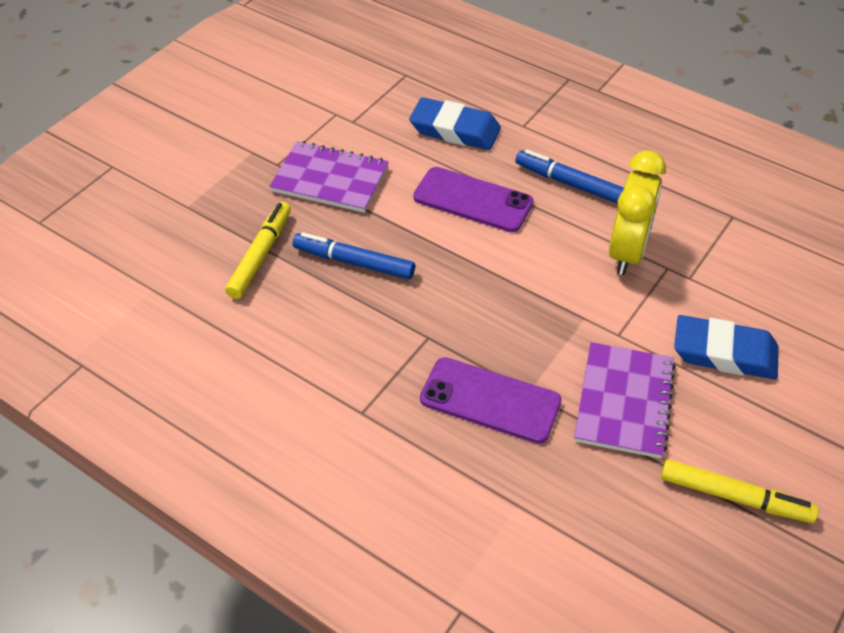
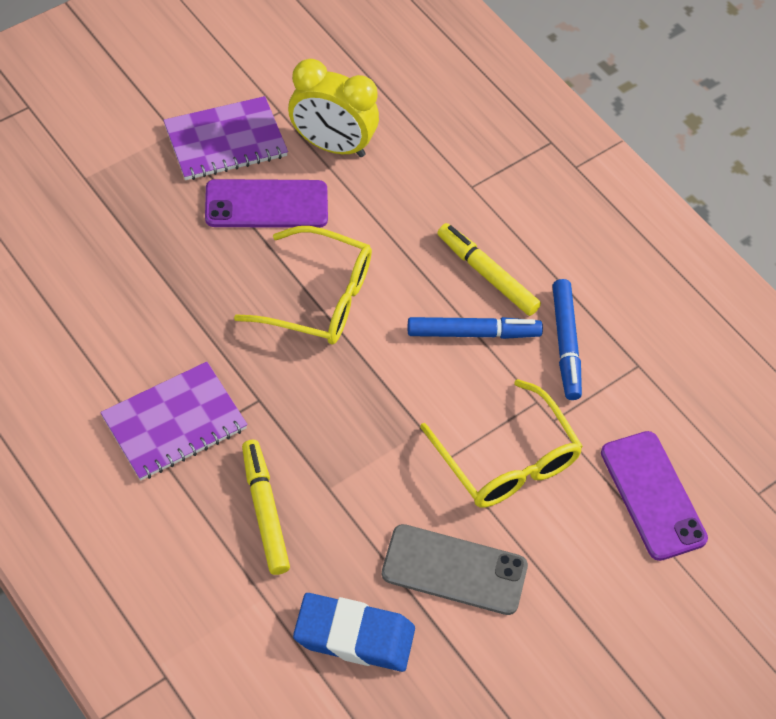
blue eraser: [409,97,501,150] [674,315,779,379] = 2 -> [293,593,415,672] = 1
grey phone: none = 0 -> [382,524,528,615] = 1
yellow glasses: none = 0 -> [234,226,372,345] [420,379,583,508] = 2

